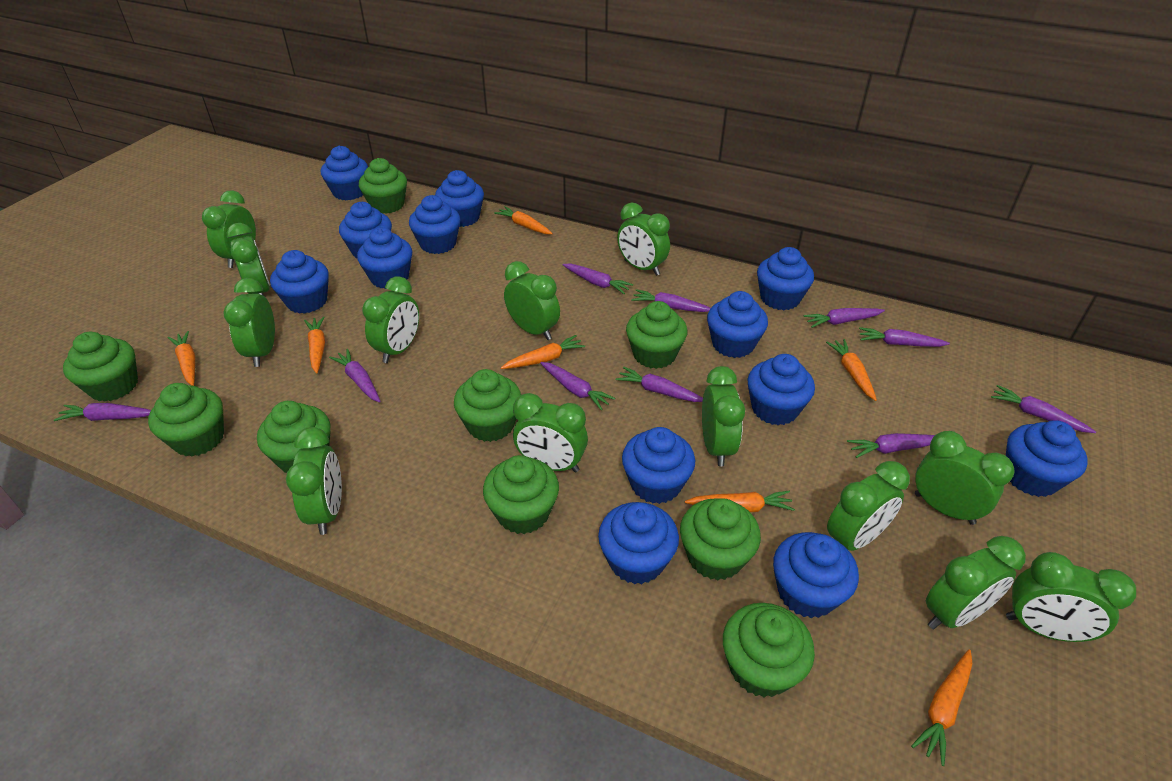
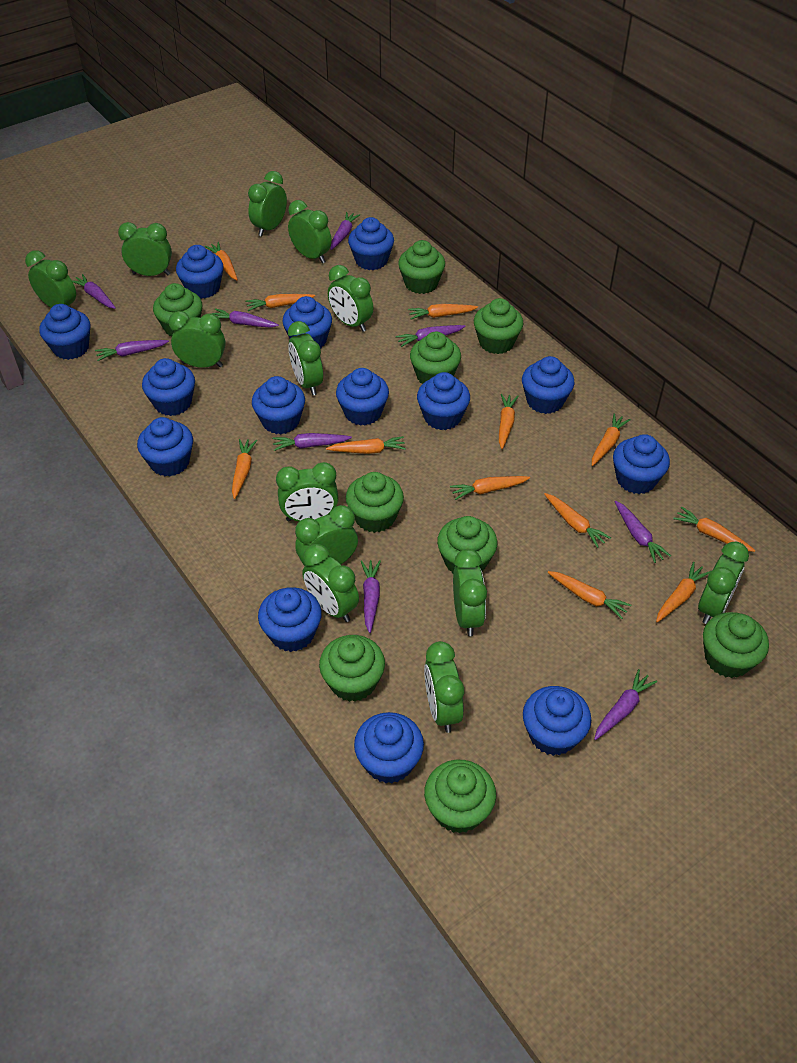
blue cupcake: [270,250,329,314] [321,146,368,200] [339,202,392,258] [357,227,412,289] [409,195,460,254] [435,170,484,227] [598,502,679,584] [622,427,695,504] [707,291,768,358] [747,354,815,425] [757,247,814,310] [773,532,859,618] [1006,420,1088,497] = 13 -> [39,304,90,360] [137,417,193,477] [142,358,195,416] [176,245,224,299] [252,376,305,434] [258,587,322,652] [282,296,332,348] [336,368,389,426] [348,217,394,270] [354,712,424,784] [417,372,470,430] [522,356,575,414] [523,686,591,756] [613,434,670,494] = 14
orange carrot: [168,331,195,386] [304,316,325,373] [494,206,553,234] [501,335,585,369] [685,491,795,512] [826,339,877,401] [911,650,972,766] = 7 -> [205,242,238,280] [232,439,257,499] [245,294,315,311] [326,436,406,454] [408,304,478,319] [450,476,530,500] [499,394,518,449] [544,493,611,548] [548,571,631,619] [592,413,631,466] [656,562,711,622] [673,507,756,552] = 12
purple carrot: [54,403,151,421] [329,349,381,402] [540,362,615,410] [563,264,633,294] [615,367,703,402] [631,289,710,312] [804,308,885,328] [847,433,935,458] [859,327,950,347] [991,385,1096,433] = 10 -> [72,274,116,309] [95,340,169,361] [212,308,279,328] [272,433,352,451] [331,212,360,250] [361,560,381,633] [396,325,466,347] [594,669,657,740] [614,500,671,563] = 9

